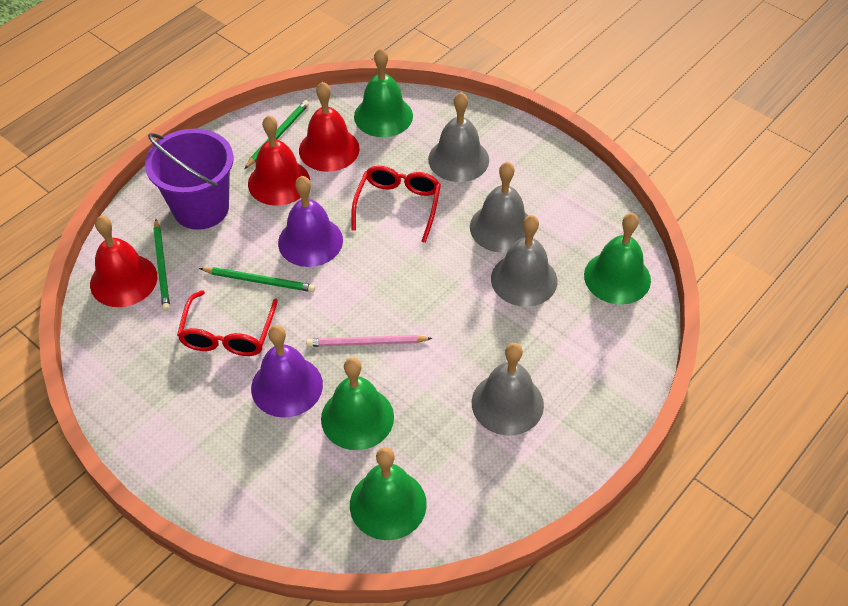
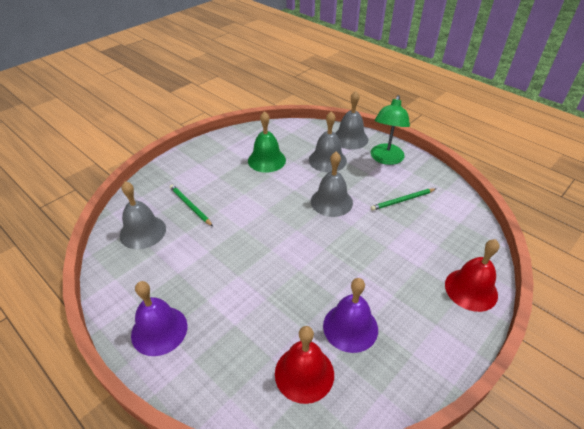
green bell: [321,357,394,450] [350,447,427,540] [354,48,413,137] [584,213,651,305] = 4 -> [248,111,286,173] = 1
green lamp: none = 0 -> [371,95,410,165] = 1
green pencil: [153,219,170,311] [199,267,315,292] [244,100,309,169] = 3 -> [170,185,213,226] [371,188,436,211] = 2
pink pencil: [306,335,433,347] = 1 -> none = 0
purple bucket: [145,129,234,230] = 1 -> none = 0
red bell: [90,216,157,307] [248,115,310,206] [299,82,360,172] = 3 -> [275,326,334,404] [445,239,499,312] = 2
red glasses: [177,290,278,356] [351,166,441,243] = 2 -> none = 0

